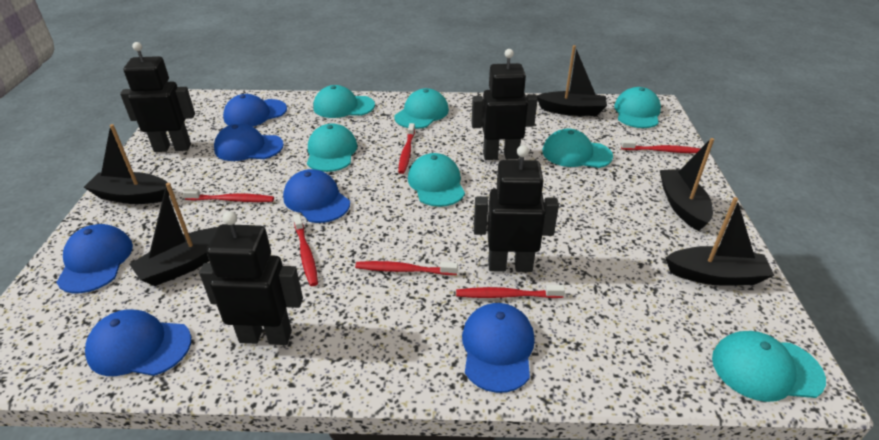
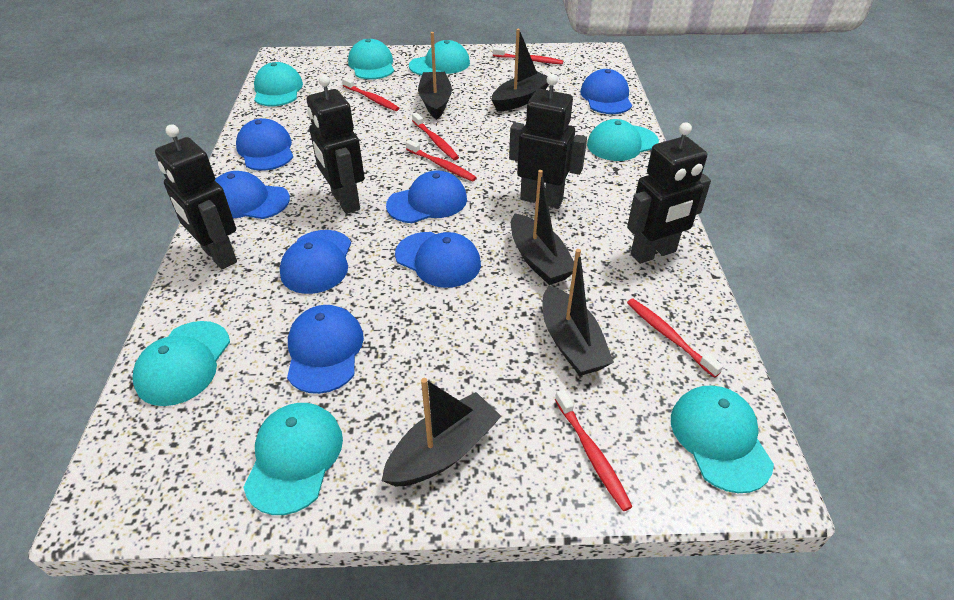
blue cap: [56,224,133,293] [85,310,191,376] [214,123,284,161] [223,94,287,127] [283,169,350,223] [462,303,535,393] = 6 -> [215,171,290,219] [236,118,293,171] [280,230,351,294] [287,305,364,394] [386,170,467,223] [395,232,481,288] [580,69,632,114] = 7

